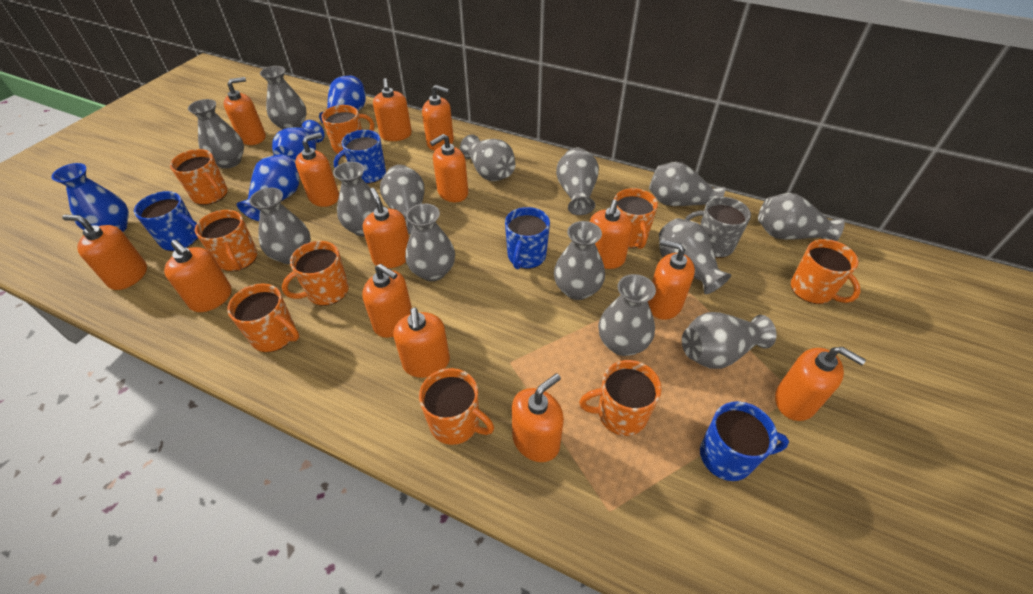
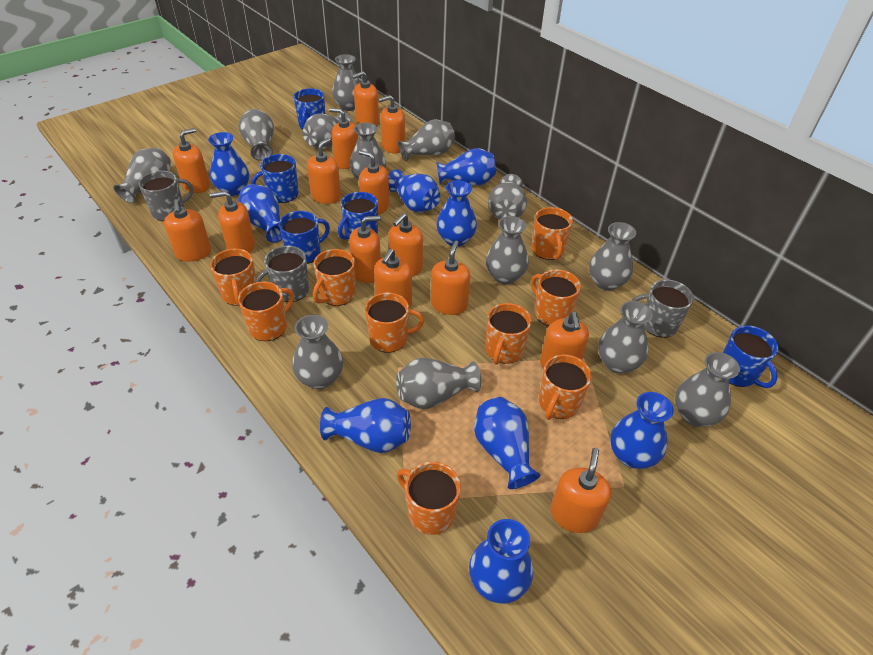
blue mug: [134,191,198,251] [334,130,386,184] [505,207,550,269] [700,401,789,481] = 4 -> [251,154,299,203] [279,211,330,264] [294,88,325,130] [338,192,378,240] [723,325,778,388] = 5
blue vase: [52,163,129,232] [237,154,299,221] [272,120,324,162] [319,75,366,123] = 4 -> [208,132,249,196] [238,184,282,243] [320,398,411,453] [389,169,440,213] [436,180,477,247] [437,148,496,185] [469,519,533,604] [474,397,541,489] [610,392,674,469] = 9
grey mug: [685,197,751,258] = 1 -> [139,171,193,221] [255,246,309,302] [631,279,694,338] = 3
grey vase: [188,99,244,169] [249,188,311,264] [260,66,307,130] [333,162,384,237] [380,165,424,234] [405,204,455,281] [460,134,516,181] [554,221,605,300] [556,148,599,215] [598,274,656,356] [649,162,725,206] [659,218,731,294] [682,312,776,369] [758,193,845,241] = 14 -> [113,148,171,203] [238,109,274,161] [292,315,343,389] [302,112,352,149] [332,54,360,111] [350,123,386,180] [396,358,481,409] [398,119,455,162] [486,216,529,284] [488,174,527,220] [589,222,636,291] [598,301,653,374] [675,352,740,427] = 13

